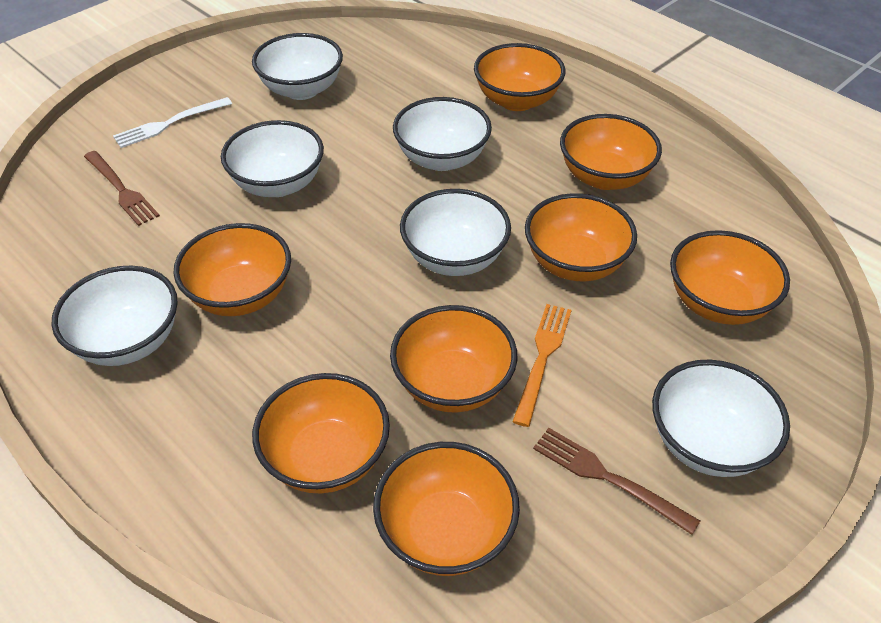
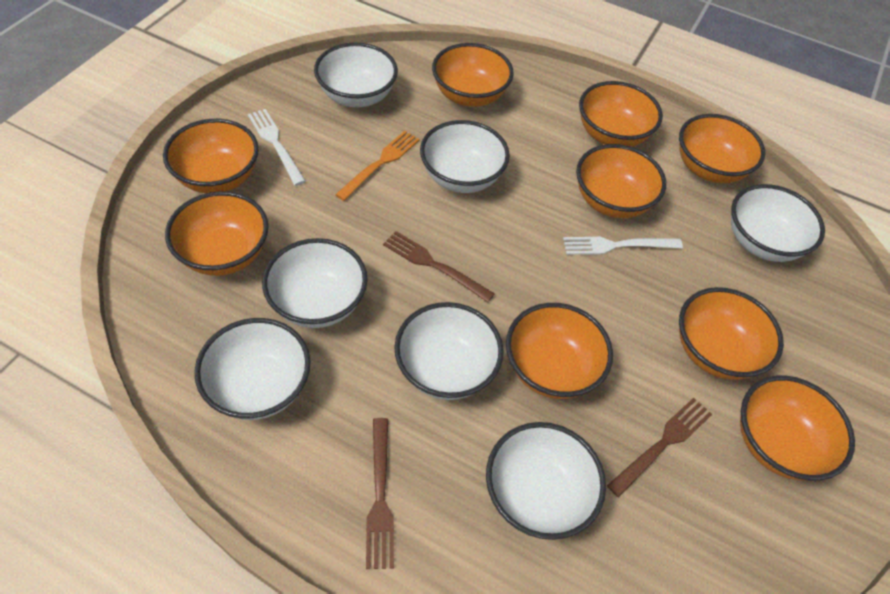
brown fork: [84,151,160,226] [533,428,700,535] = 2 -> [366,418,394,569] [383,231,495,303] [607,398,712,497] = 3
orange bowl: [174,223,291,316] [252,373,390,493] [373,442,520,576] [390,305,517,413] [474,43,565,111] [525,193,637,281] [560,114,662,190] [670,230,790,325] = 8 -> [163,119,259,193] [165,191,269,276] [432,43,514,107] [506,303,613,399] [576,144,666,218] [579,81,663,147] [679,114,765,183] [679,287,784,380] [740,376,855,481] = 9
white bowl: [52,266,178,366] [221,120,324,197] [252,33,343,100] [393,97,492,171] [400,189,511,276] [652,360,790,477] = 6 -> [194,318,310,420] [262,238,368,328] [314,42,398,107] [394,302,504,400] [420,120,510,193] [486,422,606,540] [731,184,825,262] = 7
white fork: [113,97,232,148] = 1 -> [248,109,306,186] [563,237,683,255] = 2

